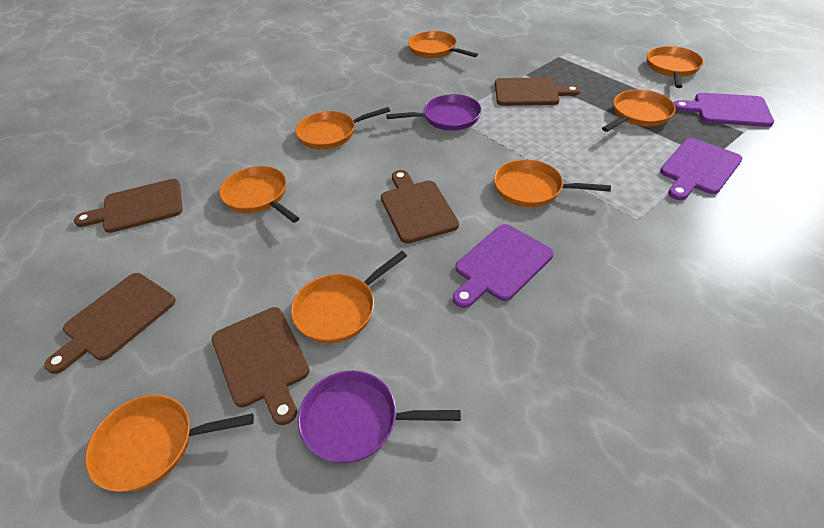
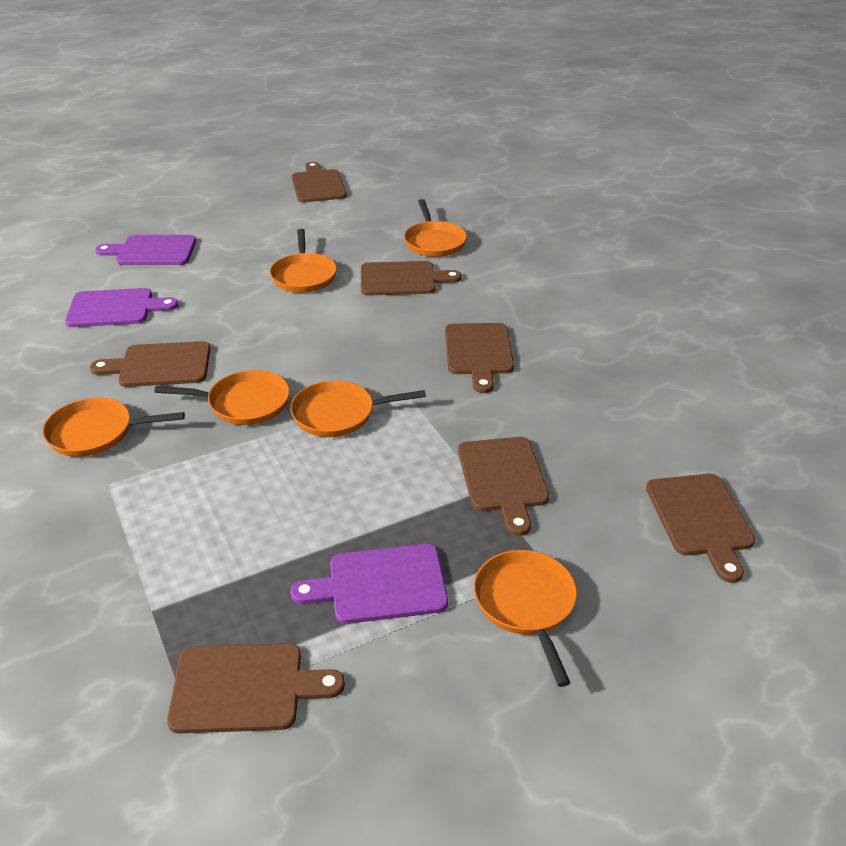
brown cutting board: [44,273,176,374] [74,179,183,233] [212,307,310,425] [381,170,459,244] [495,77,580,106] = 5 -> [90,341,210,387] [167,643,345,733] [292,162,347,202] [361,261,462,296] [445,323,514,393] [458,437,549,536] [646,474,755,583] = 7
orange pan: [85,395,254,492] [219,166,299,223] [291,251,407,343] [295,107,390,149] [408,31,478,58] [494,159,611,207] [602,90,676,132] [647,46,703,88] = 8 -> [42,398,185,457] [154,370,290,425] [270,229,337,293] [290,380,426,437] [404,199,467,257] [474,550,577,687] = 6
purple pan: [298,371,461,463] [386,94,482,131] = 2 -> none = 0

